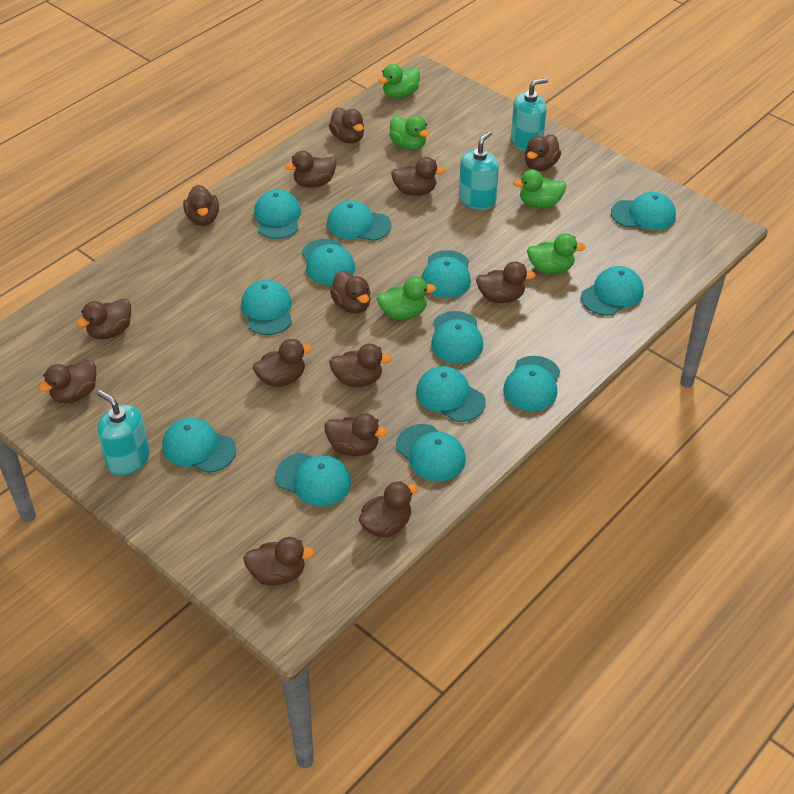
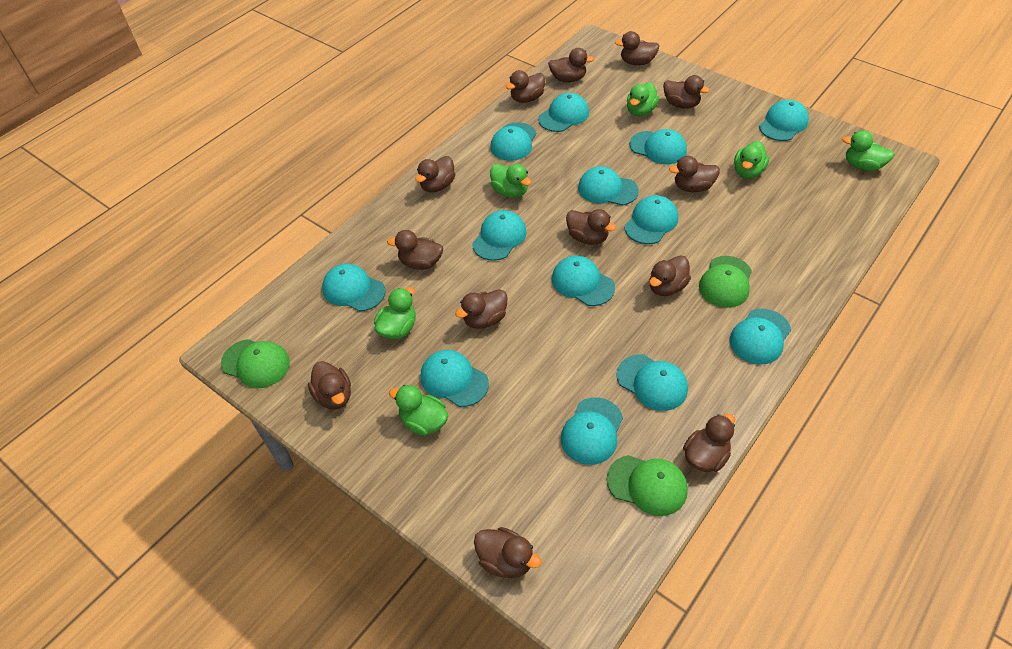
brown duck: [39,360,96,403] [77,299,131,340] [183,185,219,226] [243,537,315,586] [253,339,313,387] [285,151,337,188] [324,413,388,456] [329,108,364,144] [329,344,392,387] [330,271,370,314] [359,481,418,538] [391,157,445,196] [476,261,536,303] [525,135,561,171] = 14 -> [308,361,351,410] [387,230,443,270] [415,156,455,192] [455,289,508,329] [474,527,542,578] [506,70,545,103] [548,48,594,82] [566,209,616,245] [615,31,659,65] [649,255,691,296] [663,75,710,109] [669,156,720,192] [683,414,735,472] = 13
green cap: none = 0 -> [221,339,290,388] [607,455,688,516] [699,256,752,308] = 3
green duck: [377,276,436,320] [378,64,420,98] [389,115,429,150] [513,169,566,208] [527,233,585,274] = 5 -> [374,287,416,339] [389,385,448,436] [490,163,531,198] [627,82,659,117] [734,141,769,179] [842,131,894,171] = 6
turquoise soap dispenser: [97,390,150,476] [459,131,499,210] [511,78,548,151] = 3 -> none = 0

